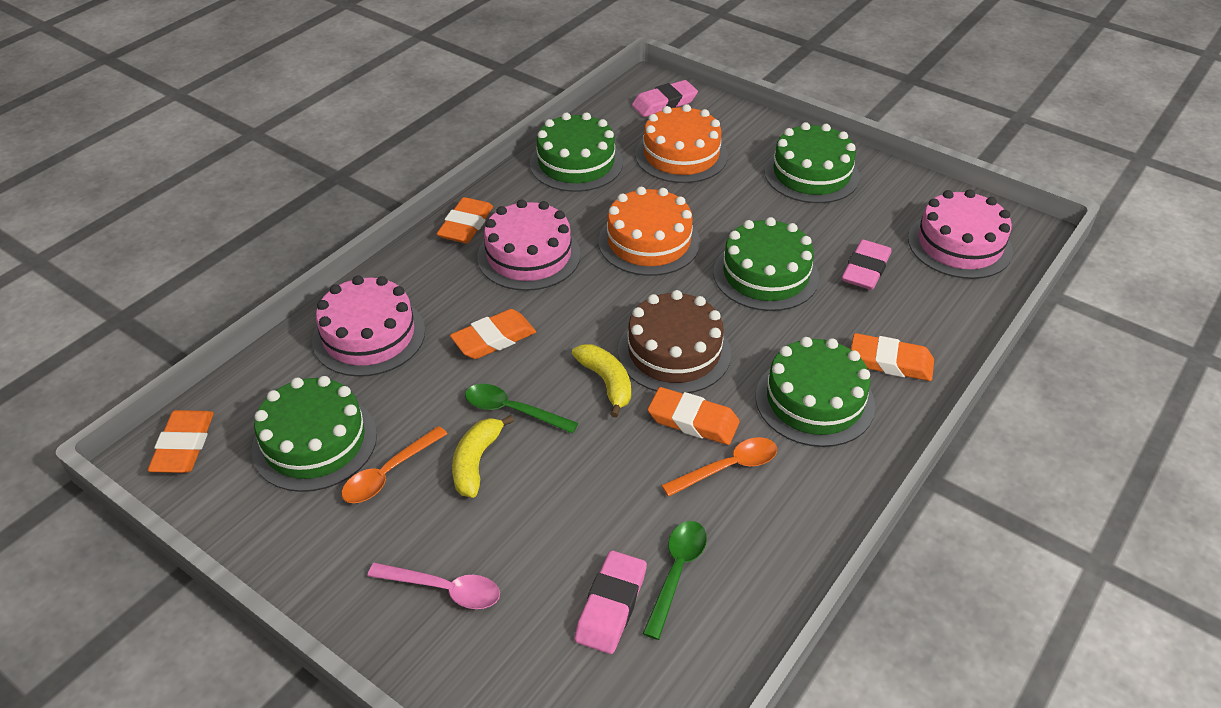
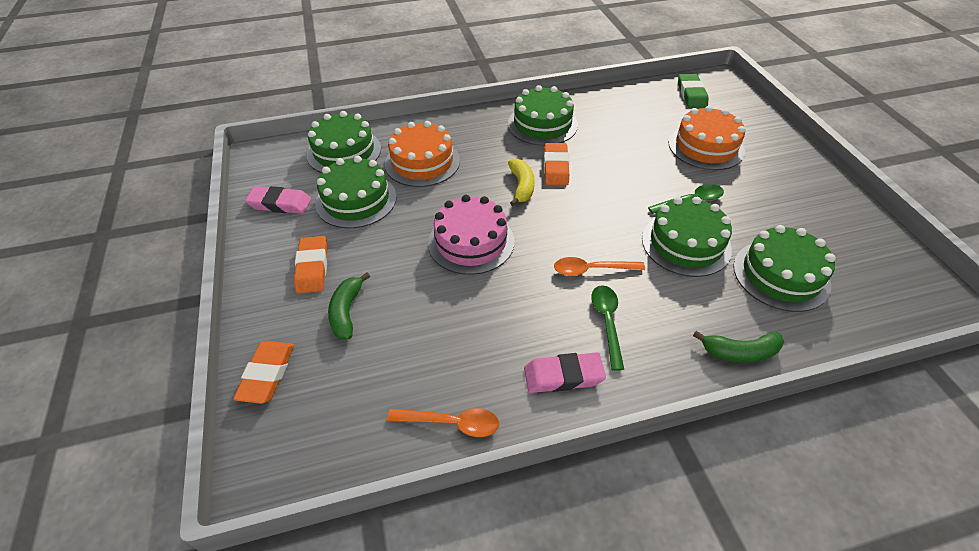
brown cake: [618,290,731,393] = 1 -> none = 0
green banana: none = 0 -> [328,273,370,339] [693,331,784,363] = 2
green eraser: none = 0 -> [678,74,709,108] = 1
orange eraser: [147,410,214,473] [436,197,493,244] [450,309,536,359] [648,387,740,445] [851,333,934,381] = 5 -> [233,341,294,404] [294,236,328,294] [544,143,569,186] = 3
pink cake: [312,276,425,377] [477,199,581,291] [908,189,1013,279] = 3 -> [428,195,514,275] = 1
pink eraser: [574,550,647,654] [632,80,698,117] [842,240,892,290] = 3 -> [245,186,311,214] [524,352,606,393] = 2
pink spoon: [367,562,500,609] = 1 -> none = 0
yellow banana: [452,415,514,498] [572,344,631,418] = 2 -> [508,158,535,206] = 1

